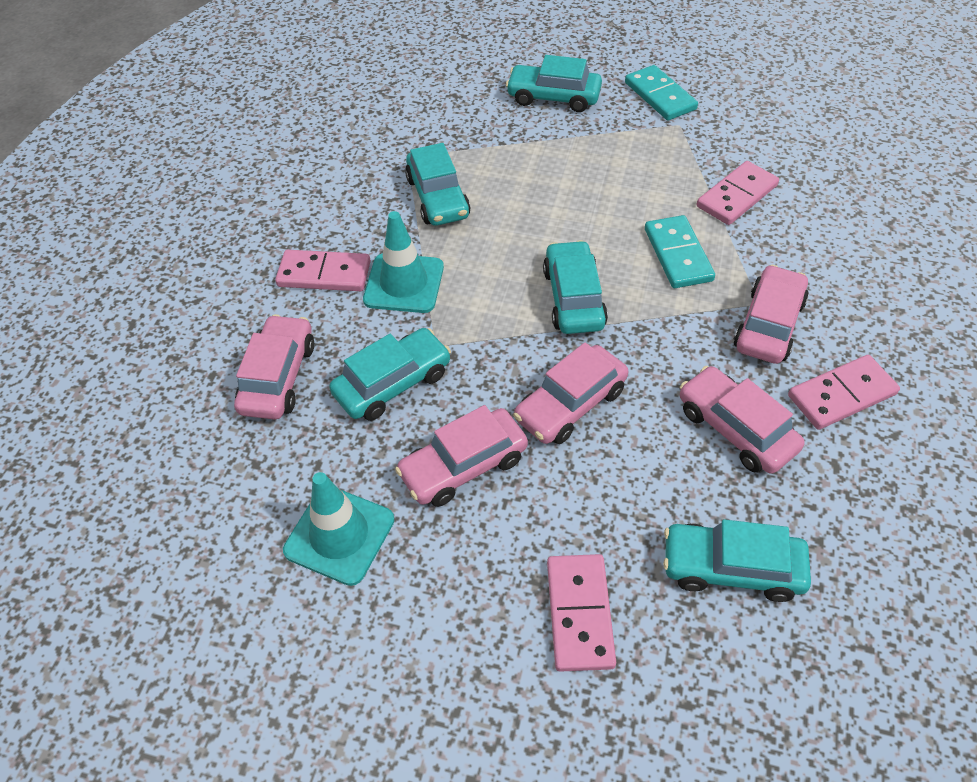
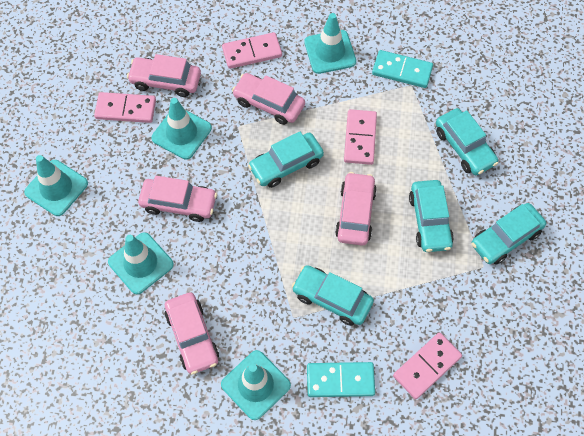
turquoise traffic cone: [283,472,395,586] [363,211,444,313] = 2 -> [24,155,88,216] [108,232,174,294] [151,98,212,160] [221,350,291,420] [304,13,356,74] = 5

